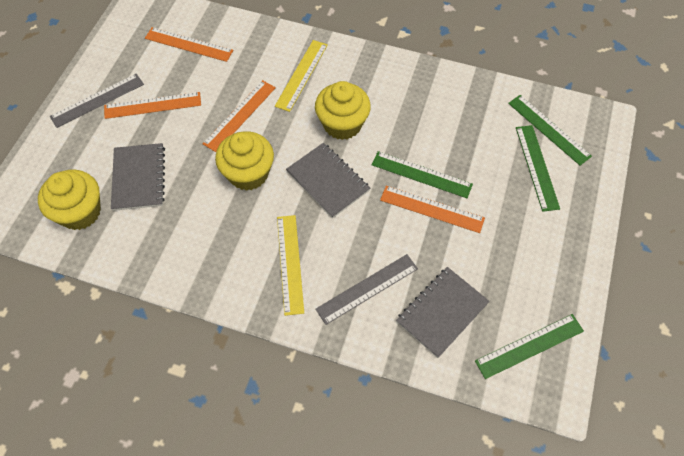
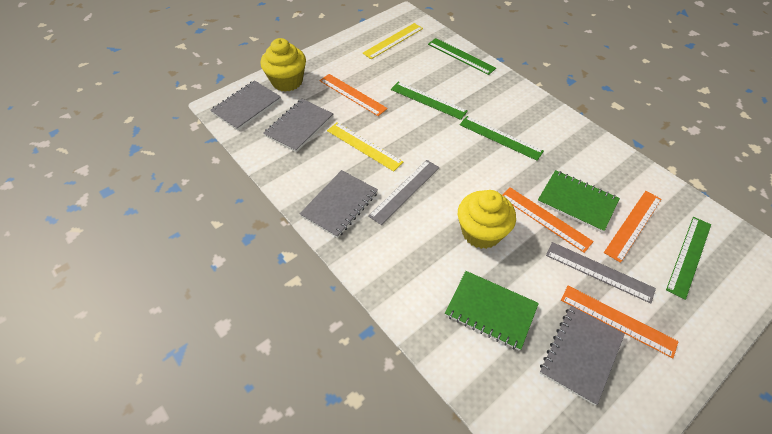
green notebook: none = 0 -> [445,271,539,351] [538,170,620,233] = 2
grey notebook: [111,143,165,211] [286,143,370,218] [396,267,490,358] = 3 -> [210,80,281,131] [263,99,333,152] [300,170,378,238] [540,306,625,405] = 4
yellow cupcake: [38,170,101,230] [215,131,274,191] [315,81,371,140] = 3 -> [260,38,306,92] [458,190,516,249] = 2

